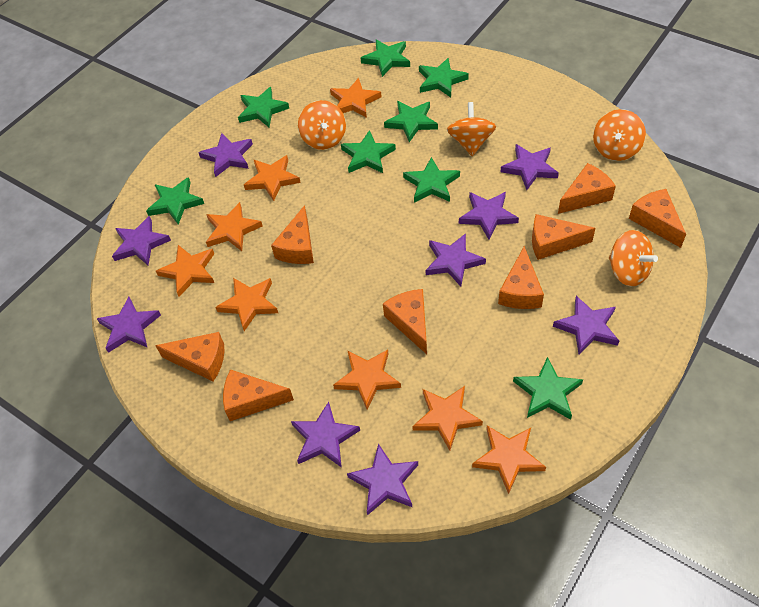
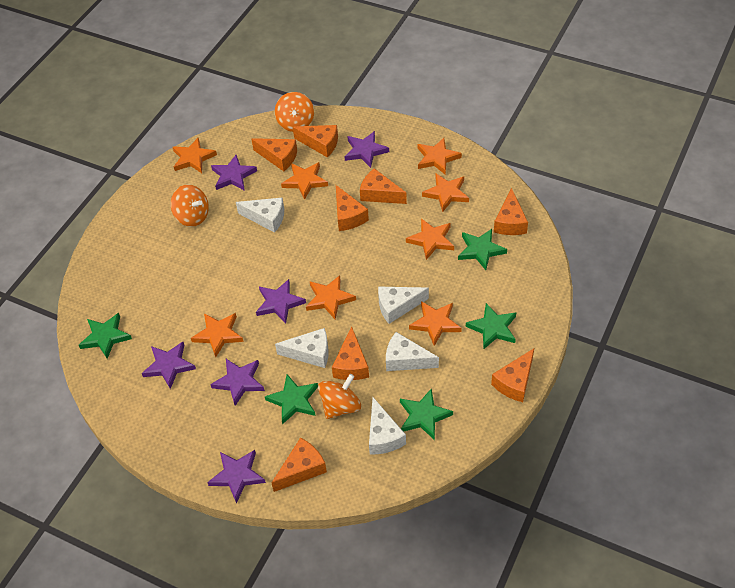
green star: [146,177,204,225] [238,87,289,127] [341,130,396,173] [361,39,410,77] [384,101,438,142] [403,157,460,203] [419,58,469,97] [513,357,583,420] = 8 -> [79,313,132,359] [265,374,318,425] [400,388,453,440] [458,229,507,270] [466,303,516,350] = 5
orange spinning top: [298,100,346,150] [447,102,496,156] [593,109,646,161] [609,230,658,287] = 4 -> [171,185,209,227] [275,92,314,132] [318,374,361,419] = 3
purple star: [97,297,161,353] [112,216,171,265] [198,133,253,177] [291,402,360,468] [347,443,418,515] [426,233,486,287] [459,192,519,239] [501,144,559,190] [553,296,619,355] = 9 -> [142,342,196,389] [207,450,266,503] [210,359,265,406] [211,155,257,191] [256,279,306,324] [344,131,389,168] = 6
white cheese: none = 0 -> [236,197,284,233] [275,328,329,368] [369,397,406,454] [378,286,429,324] [386,332,439,371] = 5

